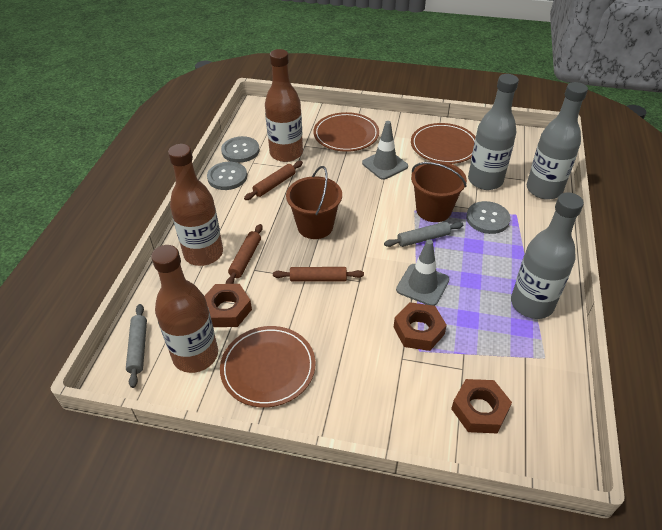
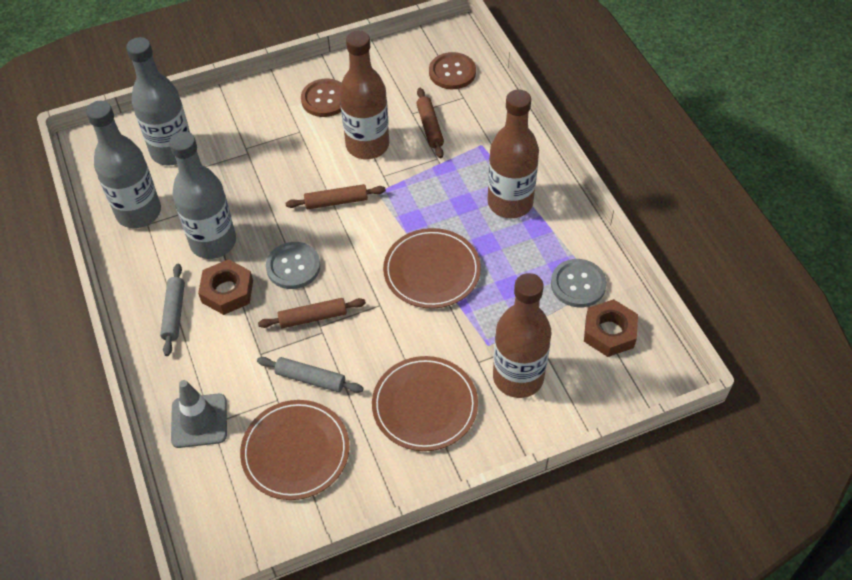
brown bucket: [286,166,342,239] [411,161,467,222] = 2 -> none = 0
brown button: none = 0 -> [301,79,342,117] [429,52,476,89] = 2
brown nut: [204,284,252,327] [394,302,447,351] [451,379,512,433] = 3 -> [198,259,253,315] [584,299,638,357] = 2
grey button: [207,162,247,190] [221,136,259,163] [466,201,510,234] = 3 -> [266,242,320,289] [551,259,607,307] = 2
grey traffic cone: [362,121,408,180] [396,240,449,306] = 2 -> [171,380,227,448] = 1

